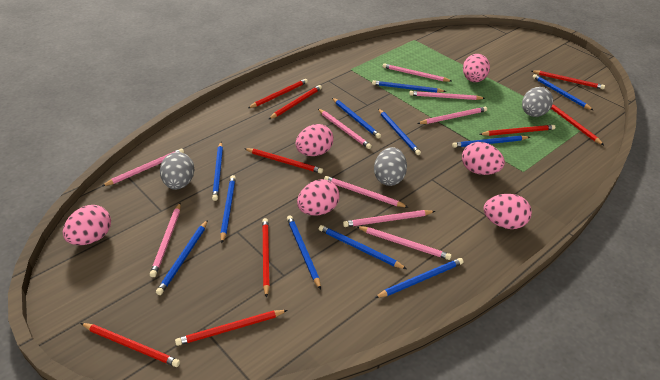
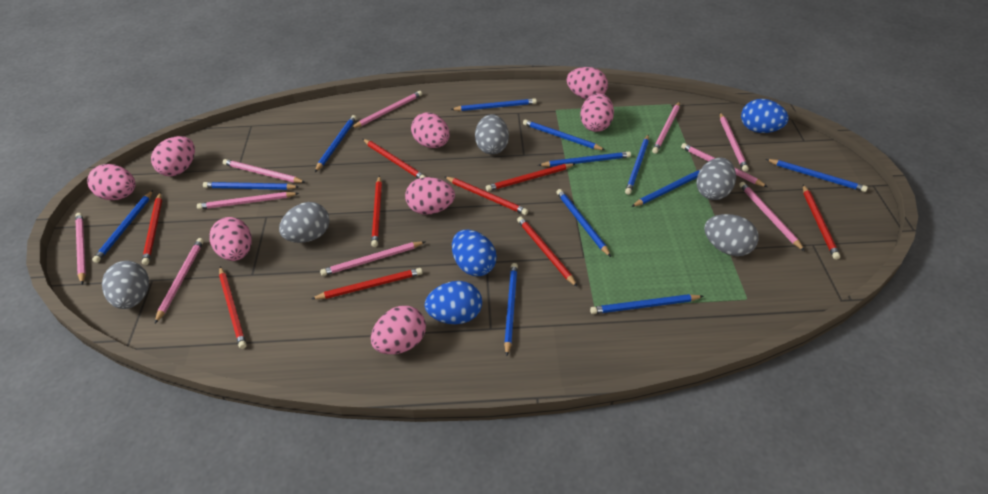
blue egg: none = 0 -> [425,281,482,324] [452,230,497,276] [741,99,789,133] = 3
blue pencil: [156,220,208,295] [212,142,223,201] [220,175,236,243] [287,215,321,290] [319,225,406,269] [332,98,381,138] [372,80,446,93] [375,258,464,298] [378,109,421,155] [452,136,530,148] [533,74,593,110] = 11 -> [92,190,153,263] [203,182,299,190] [315,115,357,172] [451,98,537,111] [504,263,518,356] [523,119,605,150] [538,152,631,167] [557,189,611,257] [590,294,703,314] [625,135,649,195] [631,169,701,207] [766,159,868,192] = 12
grey egg: [160,152,195,190] [374,147,407,186] [522,87,553,117] = 3 -> [102,261,149,309] [279,202,329,243] [475,114,509,154] [696,157,736,200] [704,214,759,256] = 5
pink egg: [63,205,111,245] [295,124,334,156] [297,179,340,216] [462,142,505,175] [463,54,490,82] [484,194,532,229] = 6 -> [87,164,135,200] [151,136,195,176] [209,217,252,261] [371,306,426,354] [405,177,455,215] [411,112,450,148] [567,67,608,99] [580,93,614,132] = 8
pink pencil: [102,148,184,186] [150,203,181,277] [318,109,372,149] [324,176,408,207] [343,210,435,227] [356,226,452,260] [383,63,451,82] [409,91,485,100] [417,107,487,124] = 9 -> [75,213,86,284] [155,238,204,323] [197,192,299,210] [223,159,305,183] [320,241,425,276] [351,91,422,128] [652,102,680,154] [681,143,767,187] [720,113,749,172] [739,182,804,251] = 10

